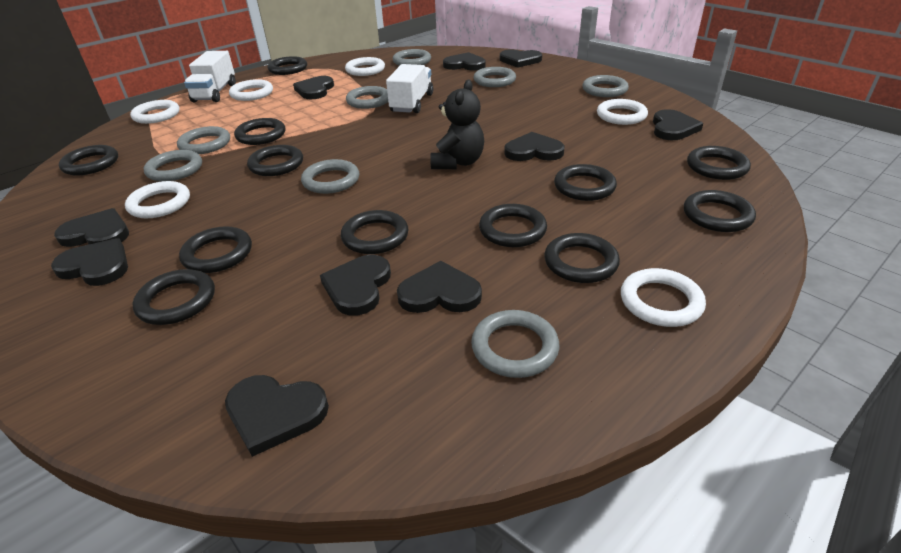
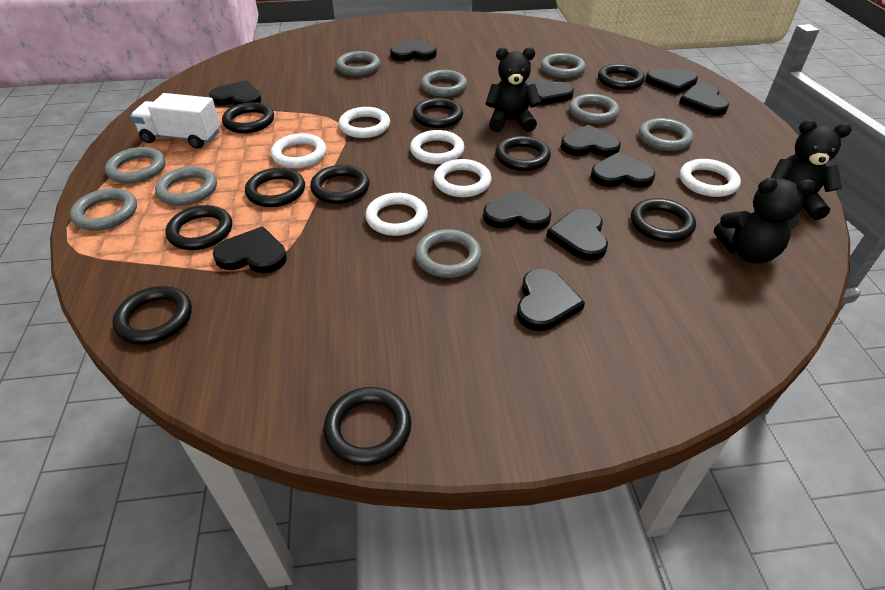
black heart: [51,238,128,286] [54,208,129,247] [225,375,329,457] [293,76,334,99] [320,255,391,316] [397,261,482,313] [443,52,486,71] [500,49,542,68] [504,132,565,161] [653,109,703,140] = 10 -> [209,80,262,105] [213,226,287,273] [390,38,437,61] [483,189,552,230] [517,269,585,331] [525,78,574,106] [546,209,608,261] [561,125,621,157] [591,152,655,188] [645,69,698,95] [679,83,729,116] = 11
black ring: [59,145,118,175] [132,269,215,325] [179,226,252,273] [234,118,285,145] [247,145,303,176] [268,56,307,75] [341,210,409,254] [479,204,547,247] [544,233,620,283] [554,164,617,201] [684,190,756,232] [687,146,751,180] = 12 -> [112,286,192,345] [165,205,232,250] [222,102,274,133] [245,168,305,207] [310,165,369,204] [323,387,411,466] [413,98,463,128] [495,136,551,171] [598,64,645,90] [631,198,696,242] = 10
black teddy bear: [430,79,484,169] = 1 -> [486,47,541,132] [714,178,815,264] [770,120,852,220] = 3
grey ring: [144,150,202,182] [177,126,230,154] [301,159,359,194] [346,86,388,109] [393,49,431,66] [471,310,559,378] [474,67,516,87] [582,75,629,97] = 8 -> [70,188,137,231] [105,147,166,184] [155,166,217,206] [336,51,381,76] [415,229,482,278] [421,70,467,97] [541,53,586,78] [569,94,620,124] [639,118,694,151] = 9
white truck: [184,51,236,102] [386,64,433,113] = 2 -> [130,93,220,149] = 1

